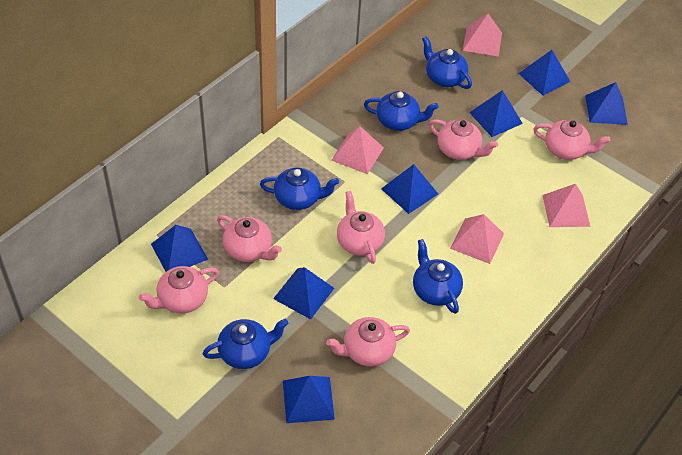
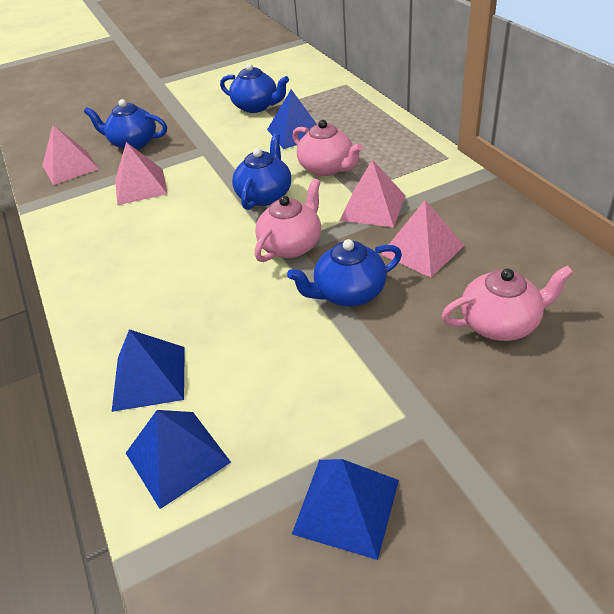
blue pyramid: [151,225,208,271] [273,267,334,319] [283,376,335,423] [381,164,438,214] [469,90,523,137] [518,50,570,96] [585,82,628,125] = 7 -> [112,329,185,412] [126,410,231,509] [267,89,317,149] [292,459,399,560] = 4
blue teapot: [203,319,288,369] [260,168,339,210] [364,91,438,131] [413,239,463,314] [422,36,472,89] = 5 -> [84,99,167,150] [220,63,289,113] [232,133,291,210] [287,239,402,306] = 4
pink teapot: [139,266,219,313] [217,215,282,262] [326,317,410,367] [337,191,385,264] [429,119,498,160] [533,120,610,160] = 6 -> [255,179,321,262] [293,120,363,176] [441,265,573,341] = 3

